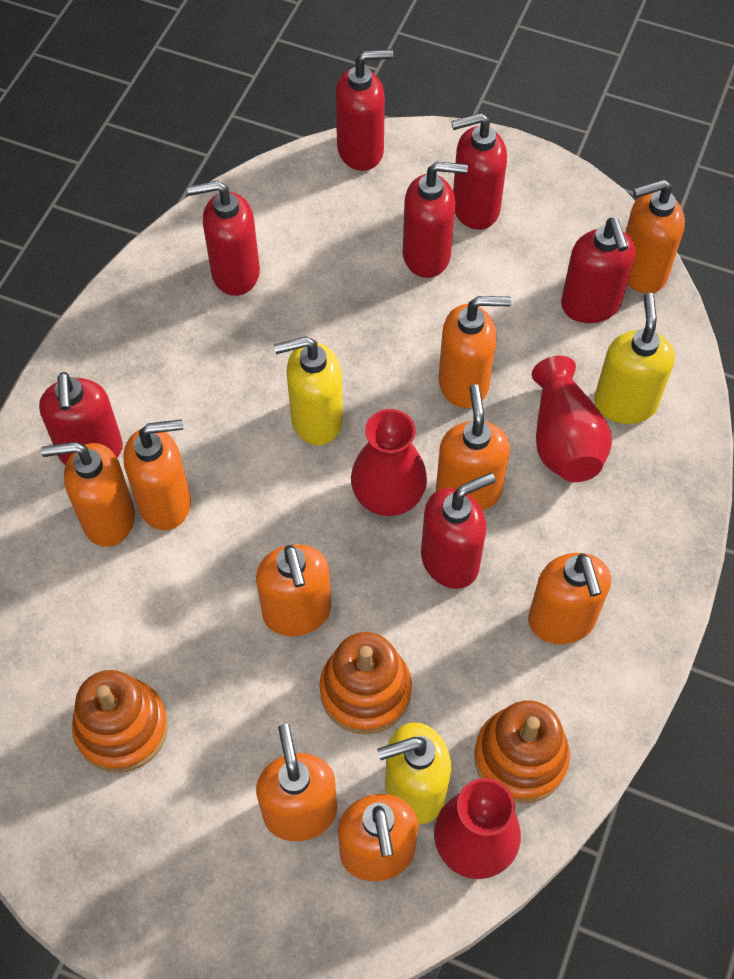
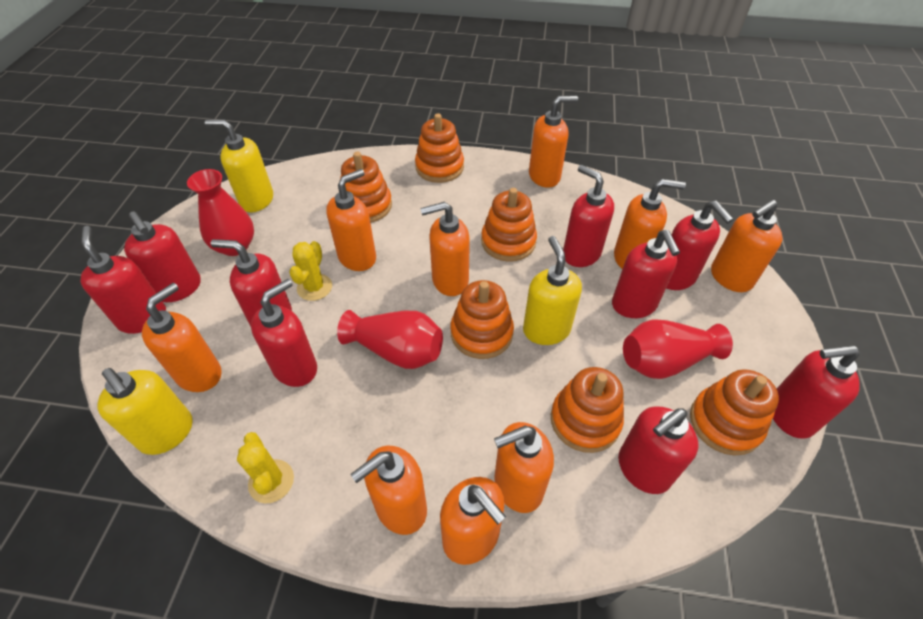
orange stacking toy: [72,670,168,773] [319,632,412,735] [474,700,570,803] = 3 -> [340,152,392,223] [415,113,464,183] [450,280,514,359] [481,188,537,262] [551,367,624,453] [690,369,779,456] = 6
red soap dispenser: [39,372,123,465] [187,180,260,296] [336,49,393,171] [403,162,468,278] [421,473,496,589] [451,113,507,230] [561,218,635,323] = 7 -> [80,226,166,334] [124,211,201,302] [211,239,292,326] [251,279,317,387] [563,165,614,267] [612,230,680,318] [618,406,699,494] [666,200,734,290] [773,345,860,439] = 9
yellow cactus: none = 0 -> [237,432,294,503] [289,241,332,301] = 2

